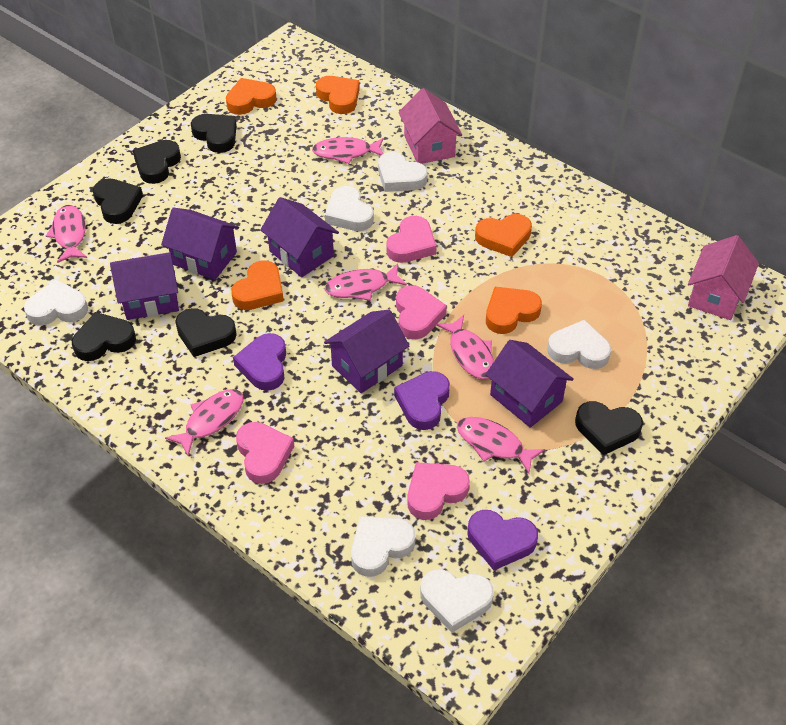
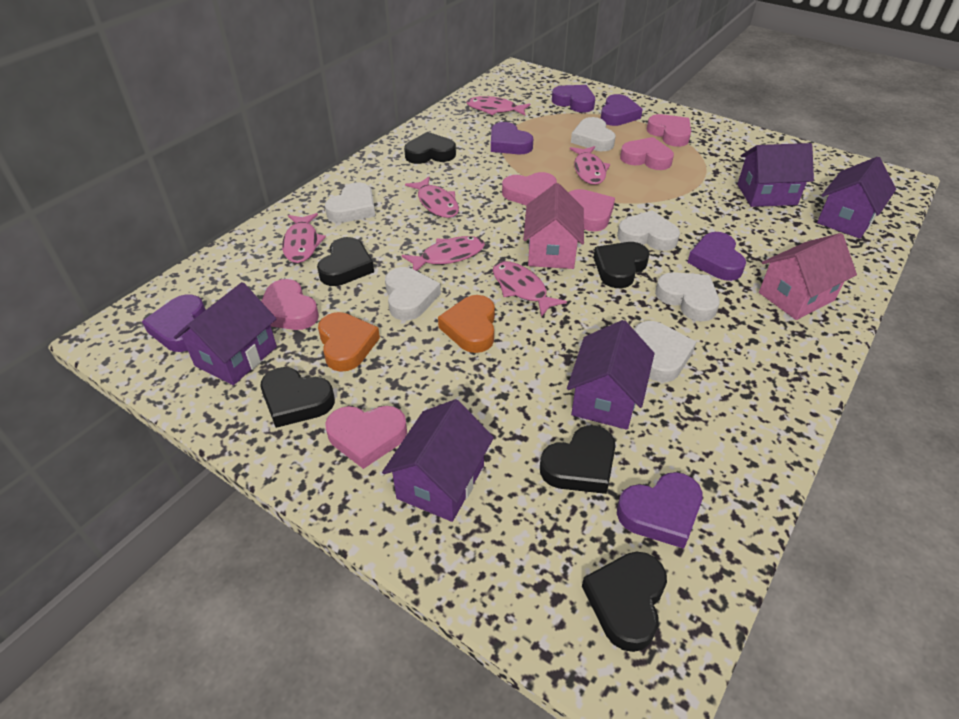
orange heart: [226,78,277,115] [231,260,284,310] [316,76,360,114] [475,214,532,257] [486,287,542,334] = 5 -> [318,312,380,372] [438,295,495,353] = 2
pink heart: [236,422,294,484] [386,216,437,263] [396,285,447,339] [407,462,470,520] = 4 -> [261,279,319,330] [325,406,407,469] [502,172,557,205] [569,189,615,232] [620,137,674,170] [647,114,691,147] = 6
purple heart: [233,333,286,391] [394,371,450,430] [468,510,538,571] = 3 -> [142,295,206,352] [491,122,533,154] [552,85,595,113] [601,94,643,126] [617,472,703,549] [687,232,746,281] = 6

